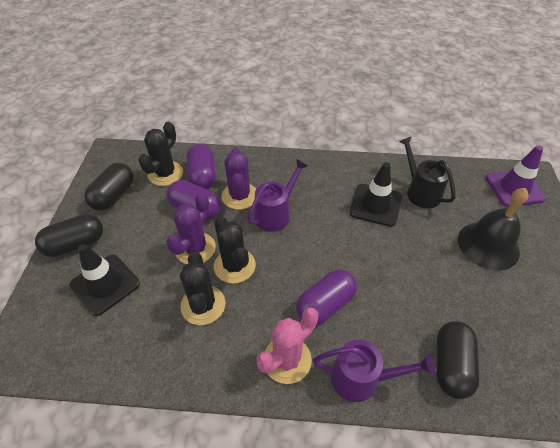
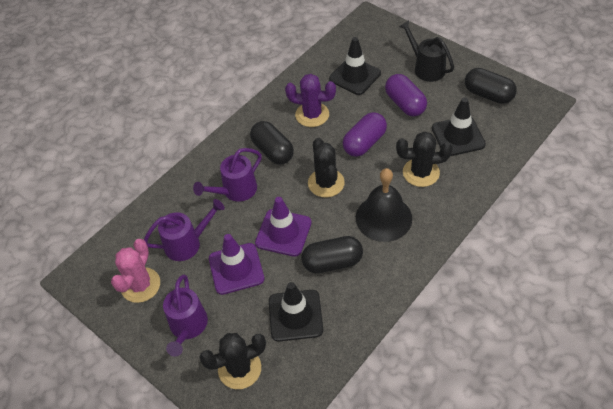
black traffic cone: [69,244,140,316] [350,162,402,227] = 2 -> [269,282,323,342] [329,37,381,95] [432,97,486,156] = 3
purple cactus: [166,193,216,264] [221,148,256,210] = 2 -> [285,74,336,127] = 1
purple capsule: [166,180,221,220] [187,144,216,189] [296,269,357,325] = 3 -> [343,112,387,157] [385,74,427,116] = 2
purple traffic cone: [486,145,546,207] = 1 -> [209,234,265,295] [255,197,312,257] = 2
purple watering can: [247,159,308,232] [313,340,435,402] = 2 -> [144,199,225,261] [163,275,208,357] [193,148,262,202] = 3

